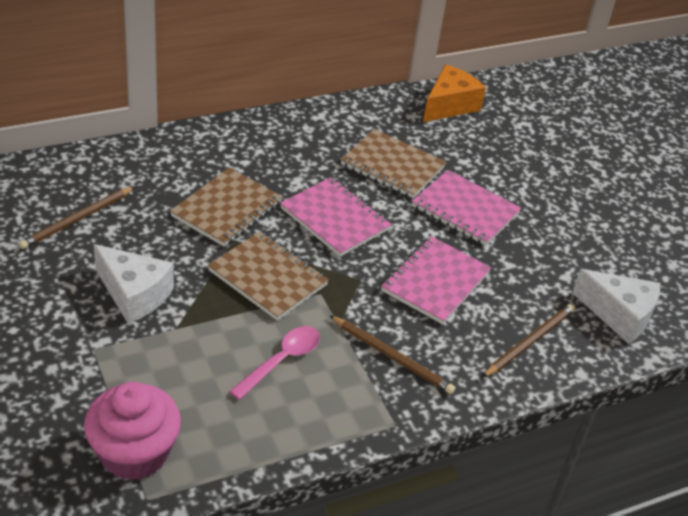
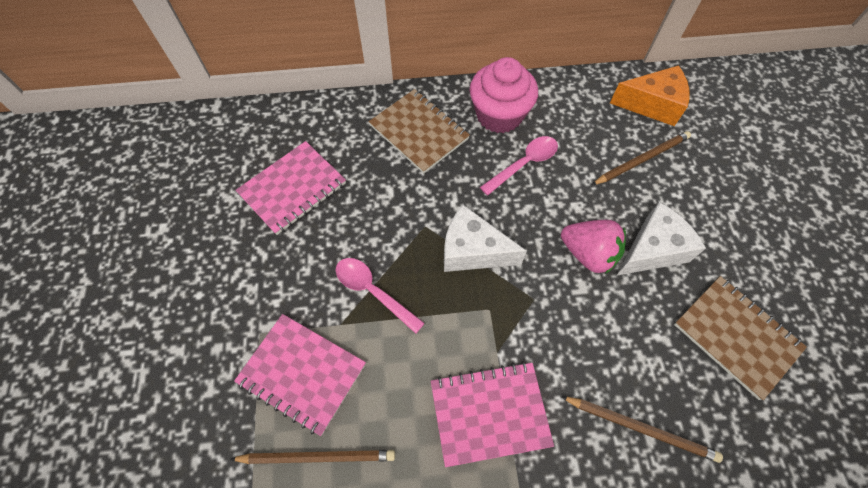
brown notebook: [170,168,282,247] [208,231,329,321] [341,129,446,198] = 3 -> [369,89,470,174] [674,276,807,400] = 2
pink spoon: [229,326,320,400] = 1 -> [336,258,425,334] [480,136,558,196] = 2
pink strawberry: none = 0 -> [561,220,626,274] = 1

